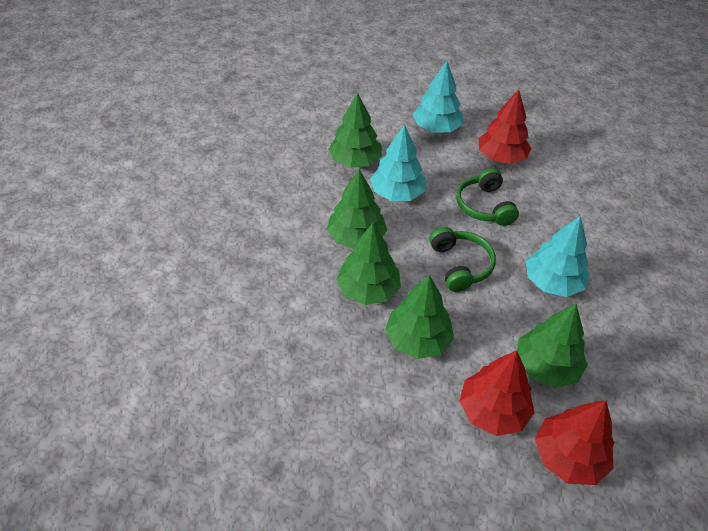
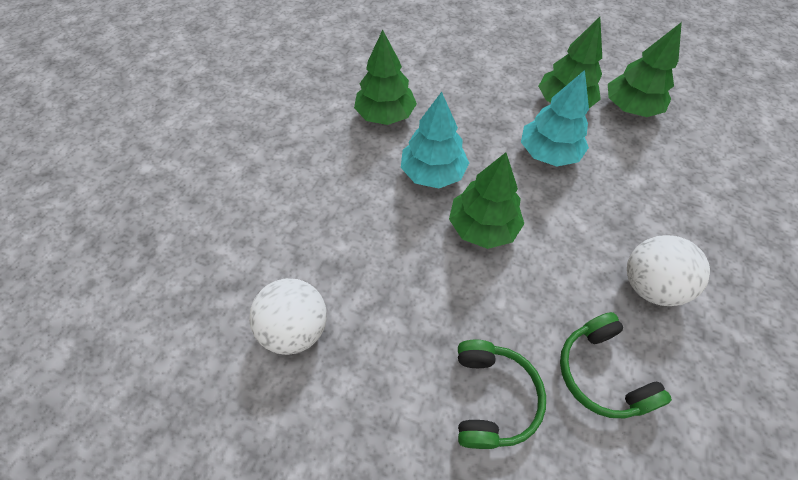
green tree: [327,169,387,248] [328,92,382,168] [336,223,401,305] [385,275,454,359] [517,304,588,388] = 5 -> [354,30,417,125] [449,152,524,249] [538,17,602,108] [608,22,682,117] = 4
red tree: [459,350,535,436] [478,89,531,164] [535,400,614,485] = 3 -> none = 0
turquoise tree: [370,124,426,201] [413,61,463,132] [526,215,590,297] = 3 -> [401,92,469,188] [521,70,589,167] = 2
white ball: none = 0 -> [249,278,327,355] [627,235,710,306] = 2

